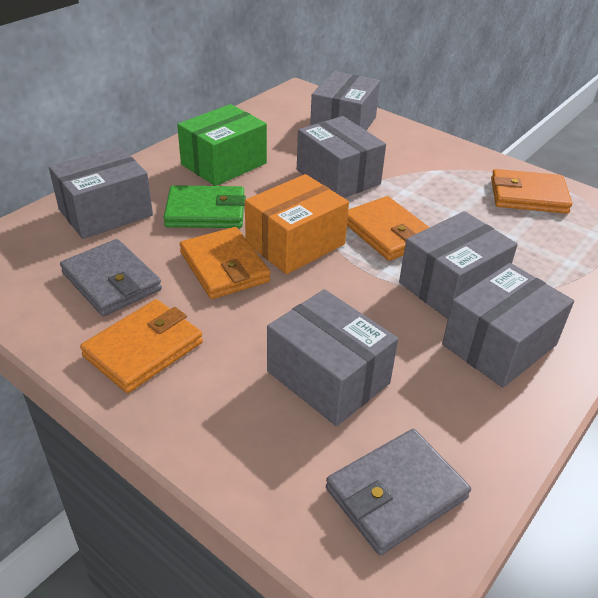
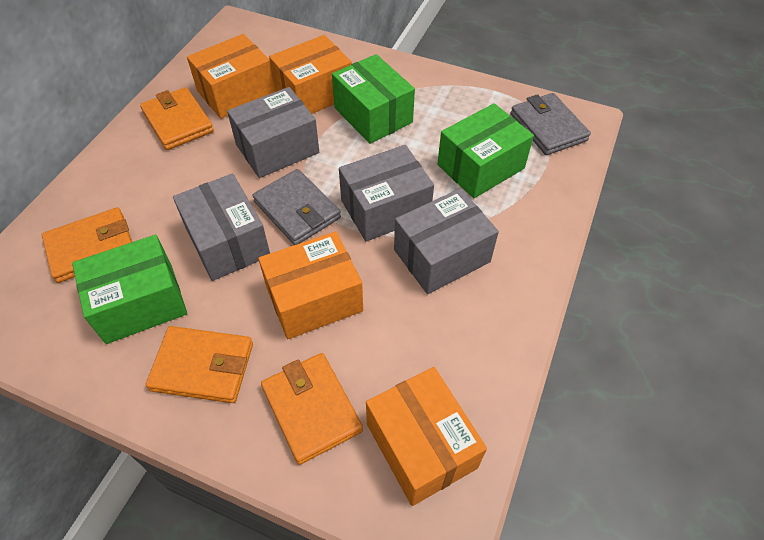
green box: [177,104,267,186] = 1 -> [72,235,187,344] [332,54,415,144] [437,103,534,198] = 3
green wallet: [163,185,246,228] = 1 -> none = 0
grey box: [49,146,153,239] [267,289,398,426] [297,116,386,198] [310,71,380,131] [399,211,518,319] [442,263,574,388] = 6 -> [173,173,270,281] [227,87,319,178] [339,145,434,242] [394,188,499,294] = 4
orange box: [245,174,349,274] = 1 -> [187,34,275,119] [258,231,363,339] [269,35,352,114] [366,367,487,506] = 4

